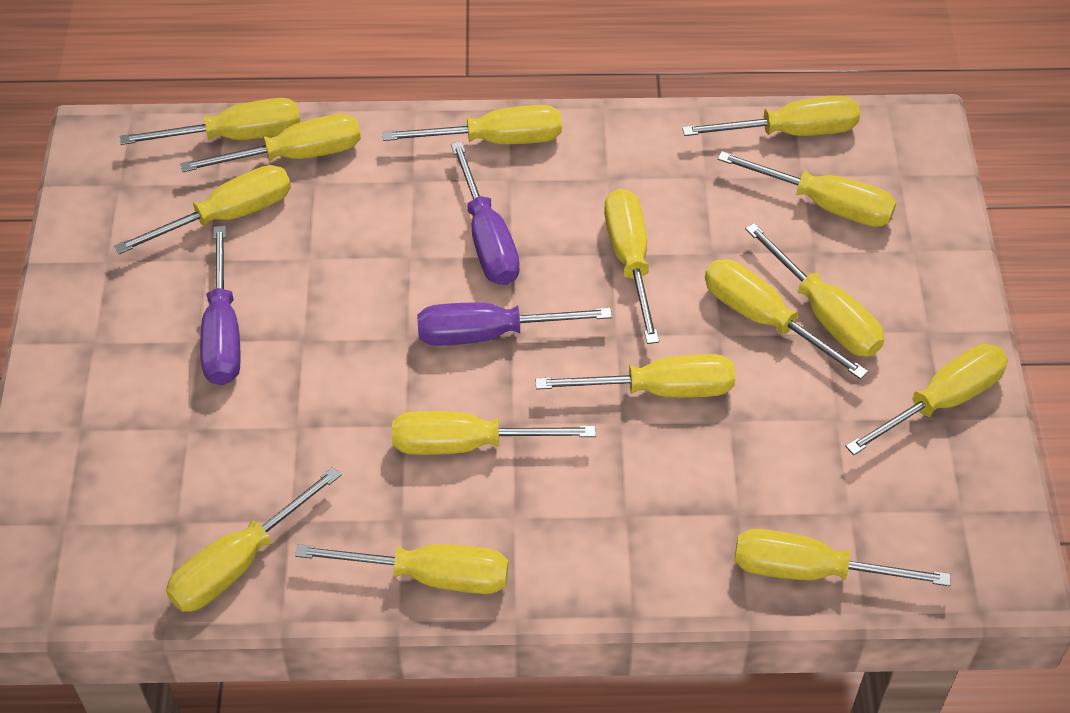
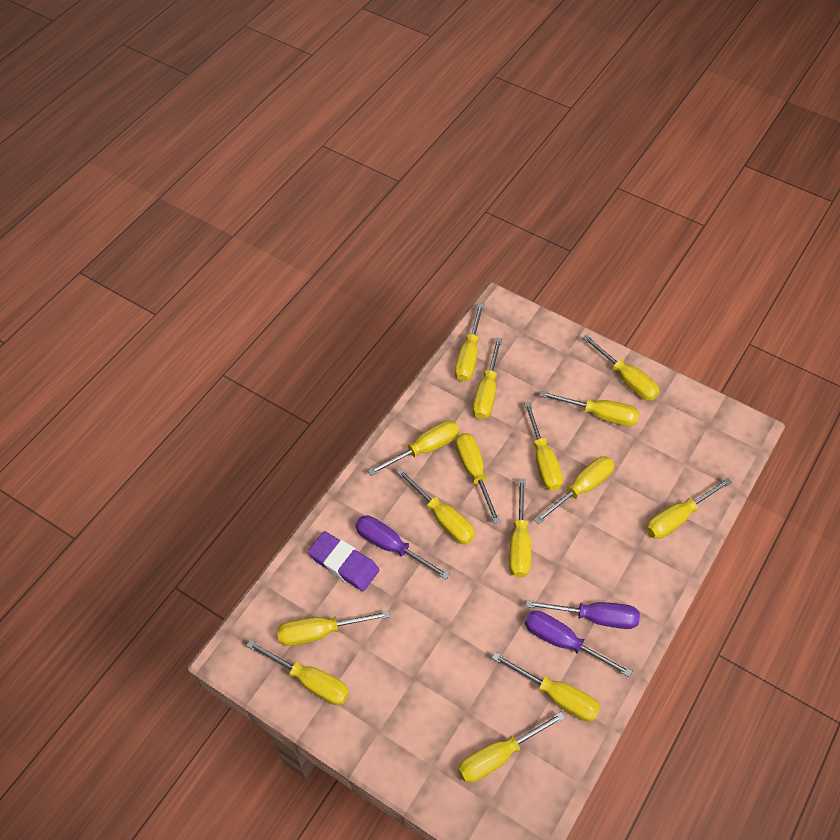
purple eraser: none = 0 -> [308,531,379,591] = 1

